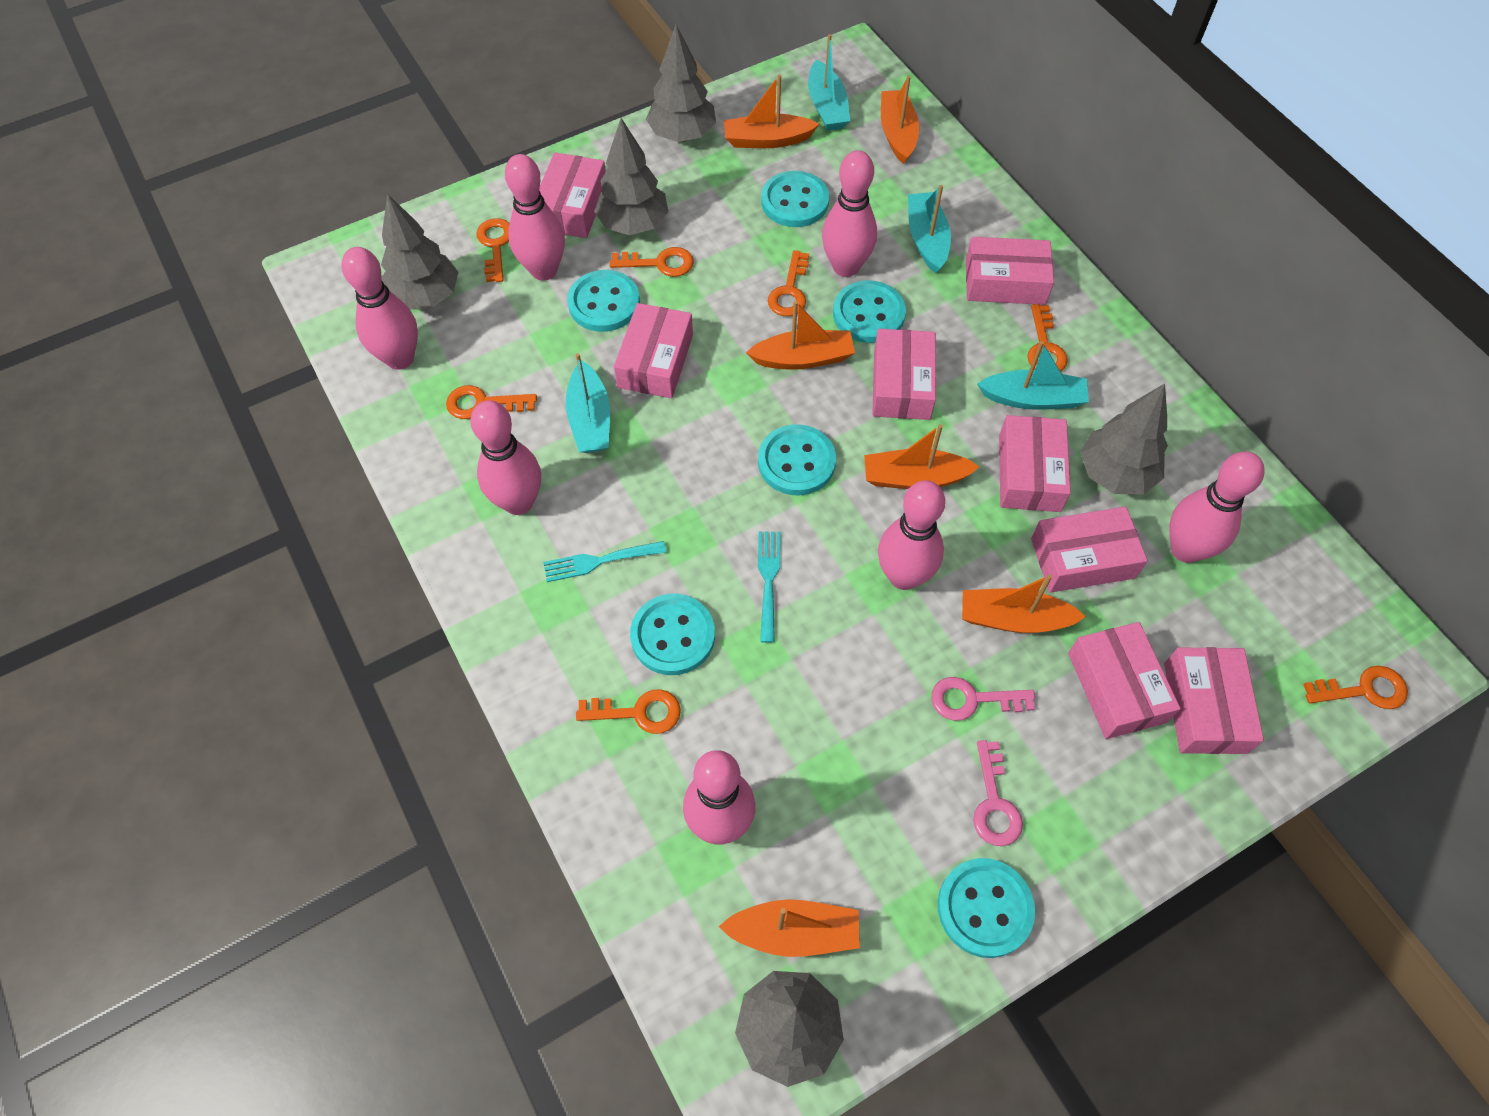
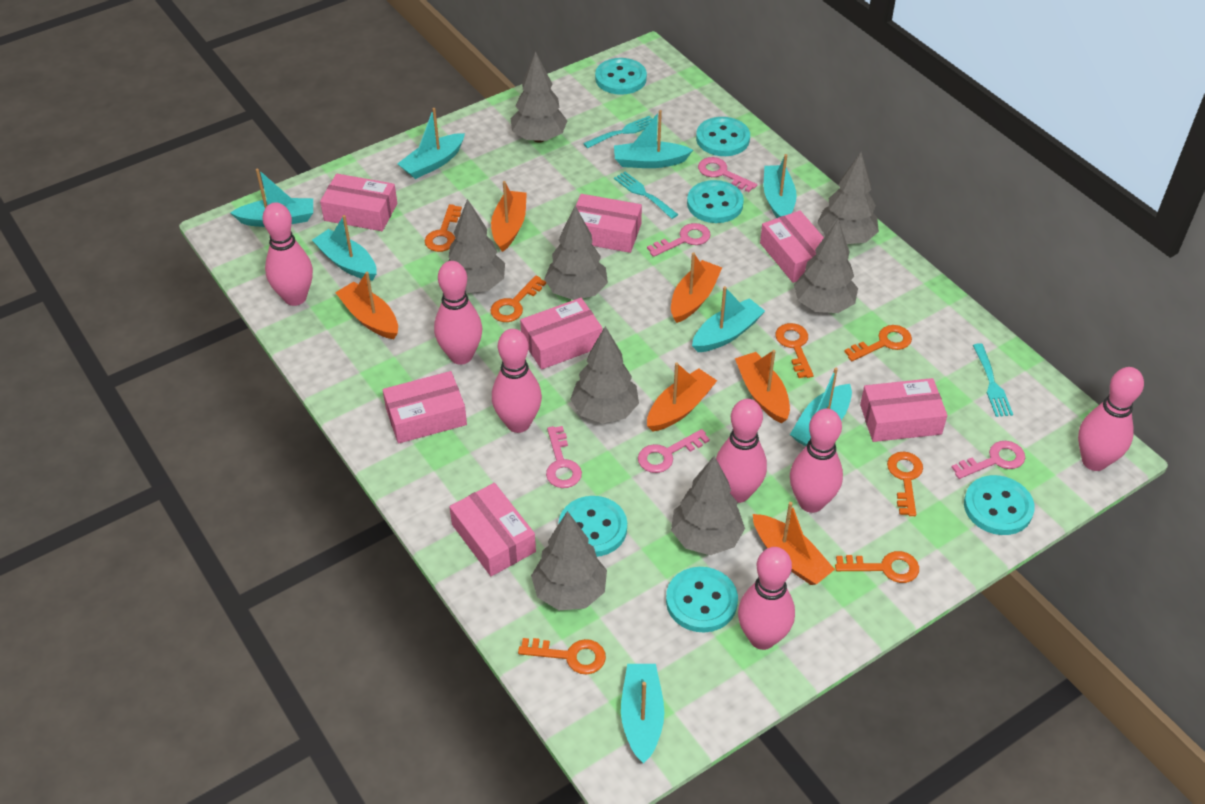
grey tree: [381,194,458,309] [594,118,668,235] [646,25,716,142] [735,971,844,1087] [1080,384,1168,494] = 5 -> [448,199,505,293] [511,51,567,143] [531,511,607,610] [544,206,608,300] [570,326,639,424] [671,456,745,555] [794,220,858,313] [817,152,879,244] = 8
pink box: [539,152,606,238] [614,303,693,398] [872,329,936,420] [966,237,1054,305] [999,415,1071,512] [1031,506,1148,593] [1068,622,1181,739] [1164,647,1264,754] = 8 -> [320,174,397,231] [383,371,467,444] [449,483,536,576] [520,298,602,370] [576,194,642,253] [760,210,824,283] [860,378,947,442] = 7
pink key: [931,677,1035,721] [973,740,1023,846] = 2 -> [546,426,582,488] [638,429,710,473] [647,223,711,257] [698,157,757,192] [951,441,1025,479] = 5
turquoise boat: [566,353,610,453] [808,34,850,131] [908,185,951,274] [977,341,1089,410] = 4 -> [230,168,313,227] [312,215,377,281] [397,108,465,179] [614,110,693,168] [621,664,664,764] [692,286,765,352] [764,154,797,218] [790,368,852,446] = 8
turquoise fork: [543,541,667,582] [758,531,781,643] = 2 -> [583,116,652,149] [614,172,678,219] [973,343,1013,417] = 3

